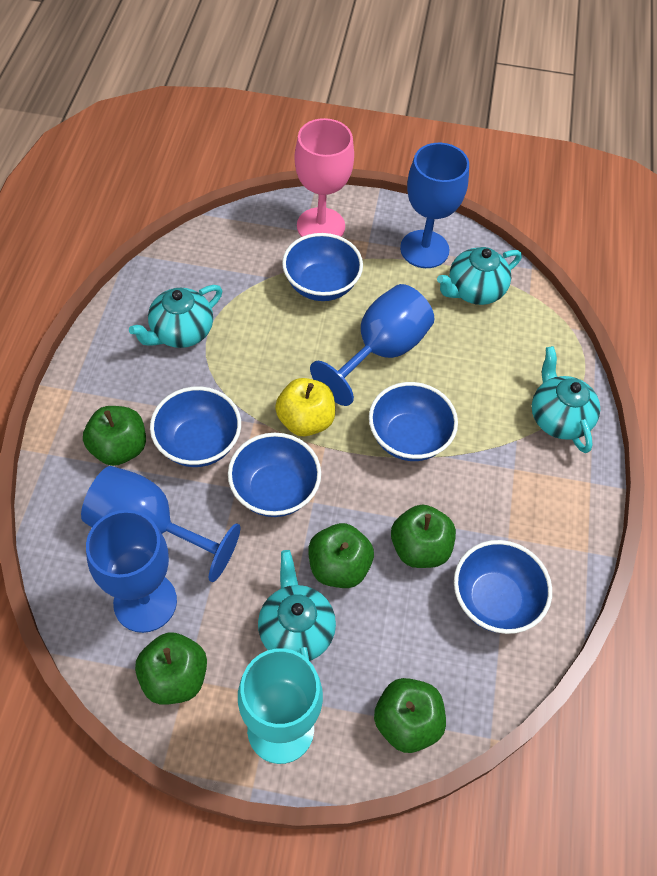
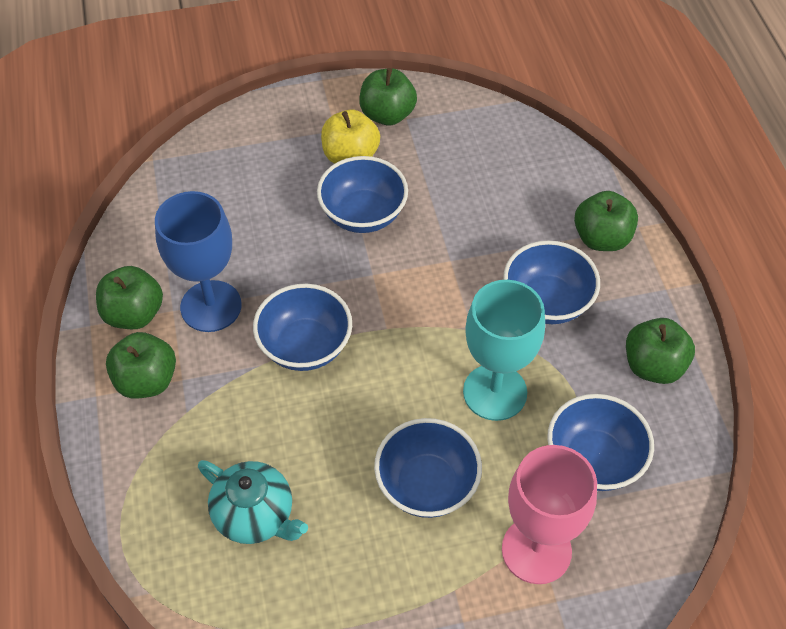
blue goblet: [81,466,240,582] [86,510,177,633] [310,284,434,406] [400,143,469,268] = 4 -> [155,191,242,332] = 1
turquoise teapot: [129,285,222,348] [258,550,336,661] [437,247,522,305] [532,346,600,453] = 4 -> [198,460,308,544] = 1

